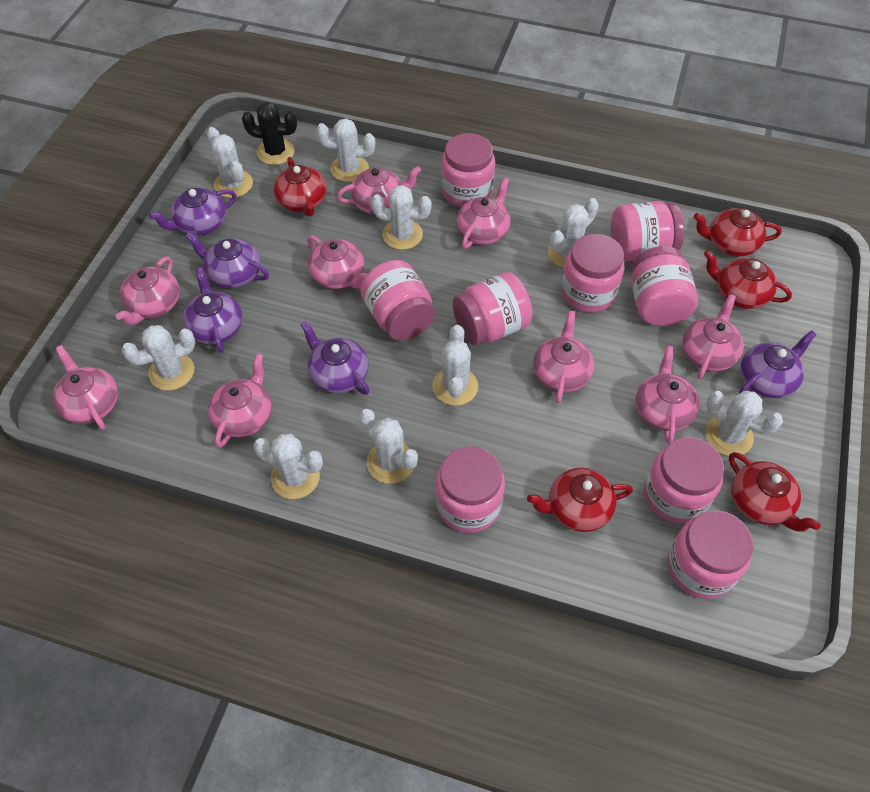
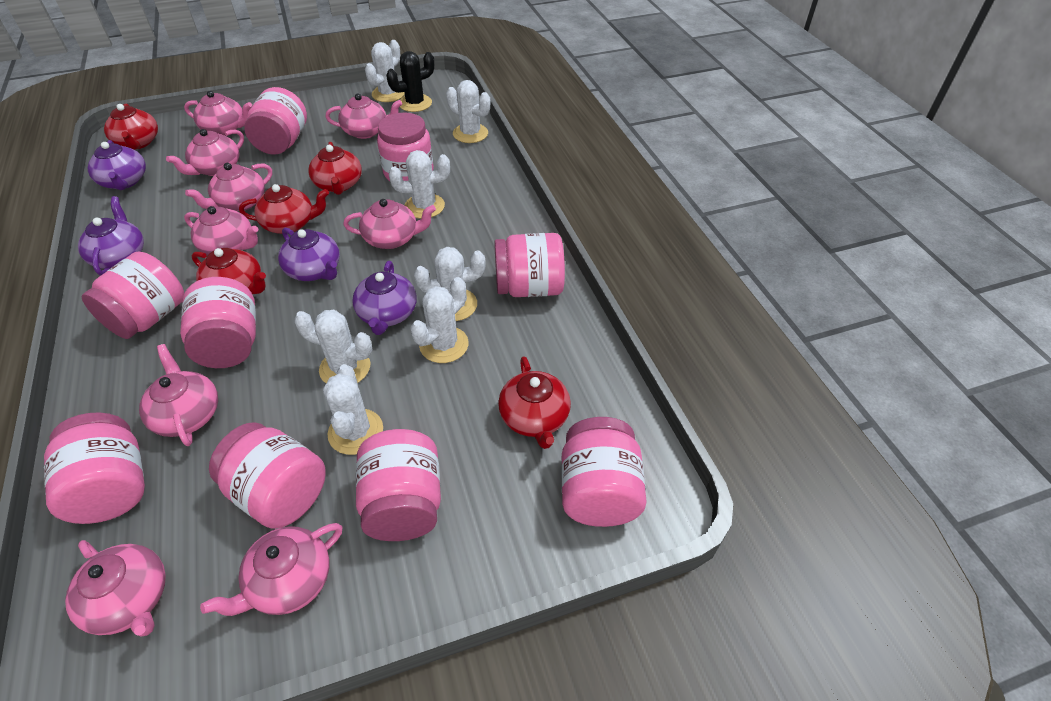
purple teapot: [149,188,237,235] [183,267,243,353] [186,232,269,288] [300,321,370,395] [739,330,817,398] = 5 -> [78,196,144,275] [87,140,146,190] [278,228,340,281] [352,261,416,335] = 4
white cactus: [122,325,195,391] [207,127,253,198] [253,434,323,499] [316,119,375,182] [359,409,418,484] [371,185,432,250] [432,325,478,406] [548,198,599,268] [705,391,783,456] = 9 -> [294,310,372,383] [323,364,383,455] [365,40,405,102] [389,150,450,219] [410,277,469,363] [414,247,486,321] [446,80,490,143] = 7

